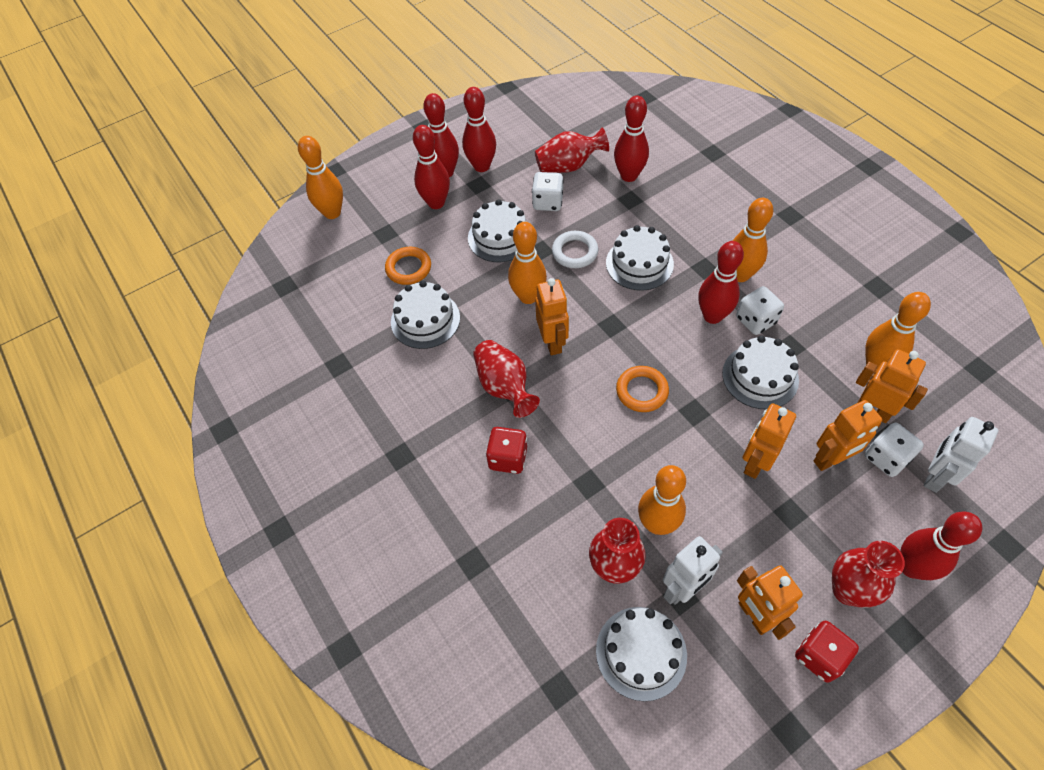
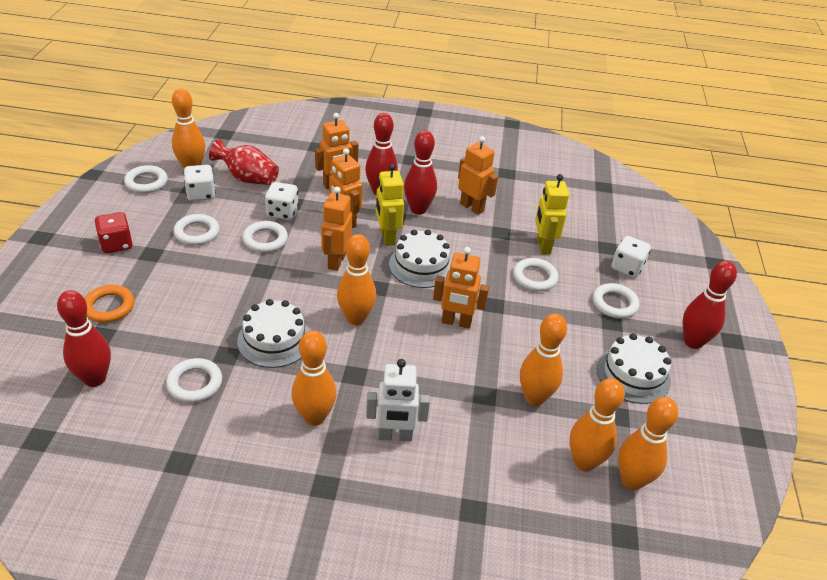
orange bowling pin: [298,136,343,219] [508,222,547,304] [638,465,686,535] [733,198,773,282] [865,292,931,373] = 5 -> [172,89,205,169] [291,330,337,426] [337,234,376,325] [520,313,567,406] [569,378,625,472] [618,397,678,490] = 6
orange ring: [385,247,431,285] [616,366,669,412] = 2 -> [84,285,135,323] = 1
red bowling pin: [413,125,450,209] [423,93,459,177] [462,87,496,172] [614,95,649,182] [698,241,744,324] [900,511,982,580] = 6 -> [57,290,111,387] [365,113,398,195] [404,130,437,215] [682,261,737,349] = 4
red dice: [486,427,527,474] [795,621,859,683] = 2 -> [95,212,133,253] = 1
red vase: [473,340,540,418] [535,127,609,173] [589,518,646,584] [832,541,905,608] = 4 -> [209,139,279,185] = 1
white cake: [391,281,460,349] [468,199,527,262] [596,607,687,701] [606,225,674,291] [722,335,799,409] = 5 -> [237,299,310,368] [389,229,452,288] [597,333,671,404] = 3
white ring: [552,231,598,268] = 1 -> [124,165,168,193] [166,358,222,403] [173,214,220,245] [242,221,288,253] [513,258,559,291] [592,283,639,318] = 6
white robot: [663,536,723,605] [924,417,998,493] = 2 -> [366,359,430,442] = 1
yellow robot: none = 0 -> [376,164,404,246] [535,174,569,255] = 2

